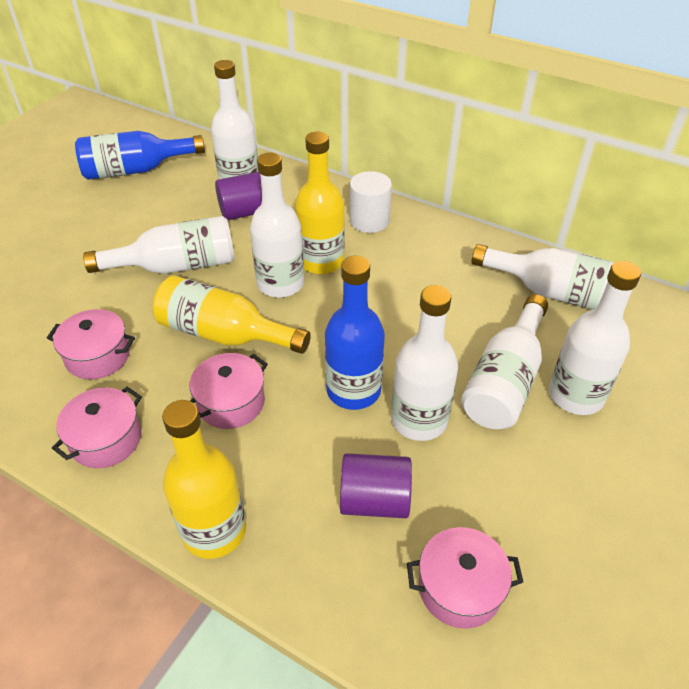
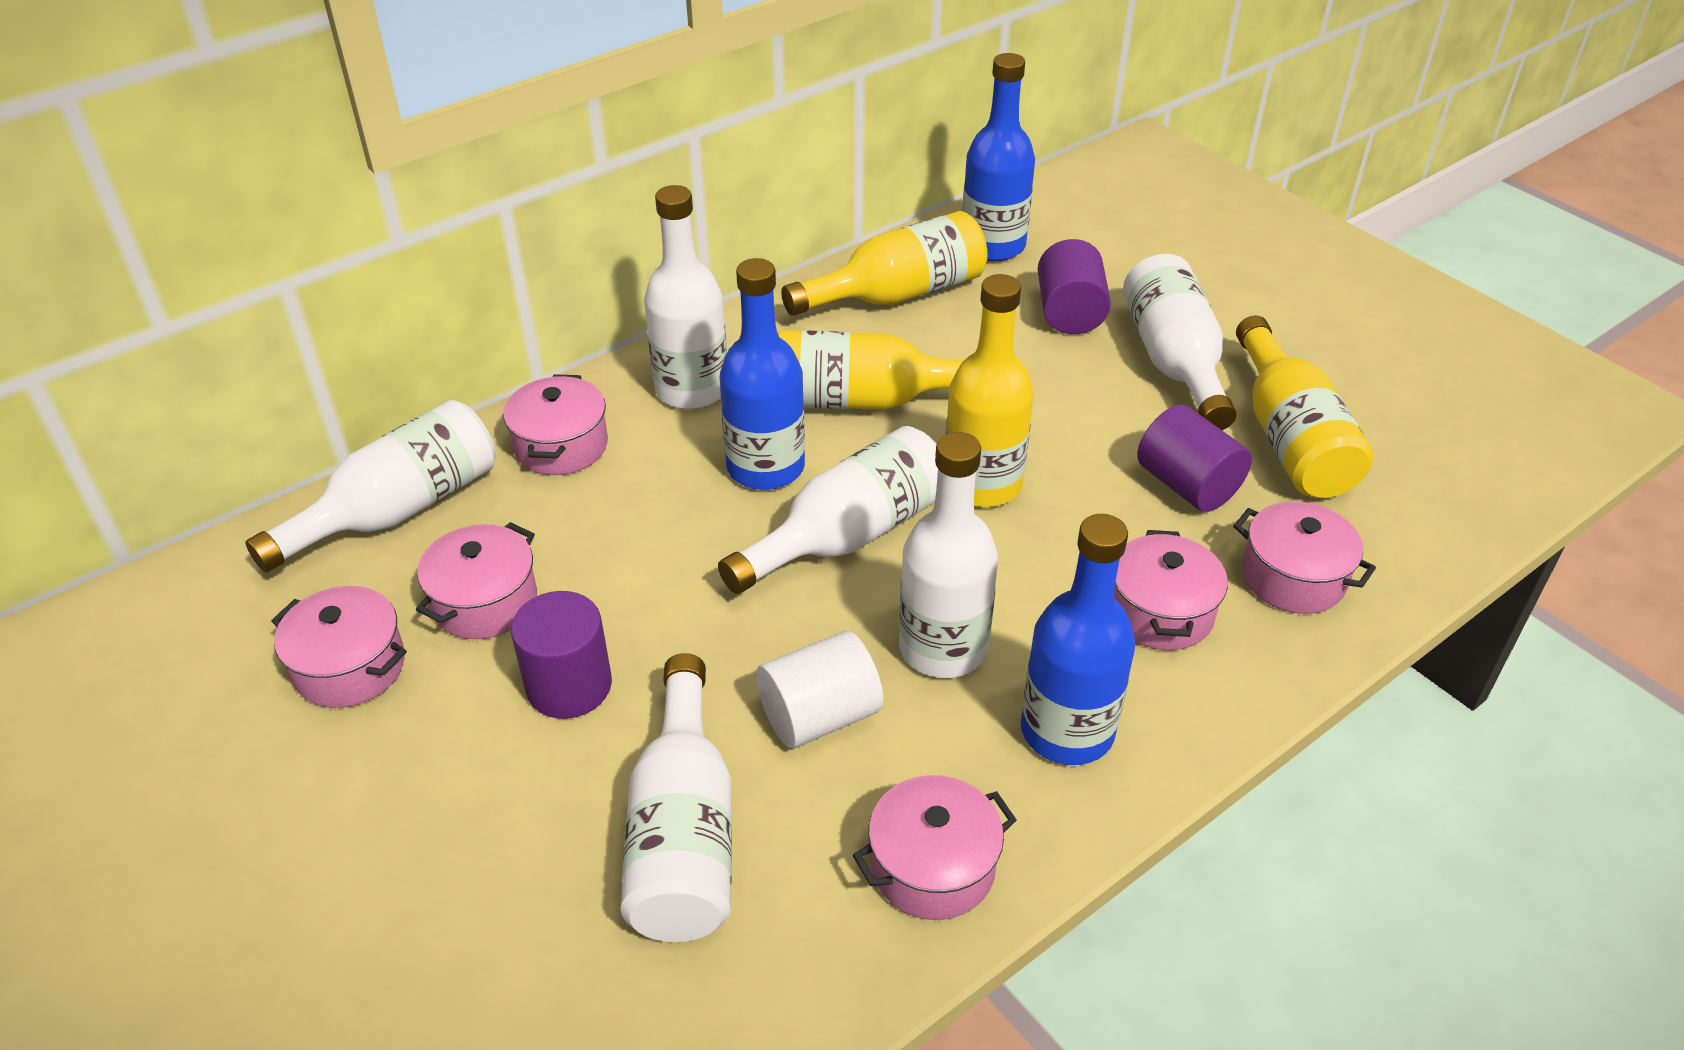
blue bottle: [75,131,205,180] [325,256,385,410] = 2 -> [720,258,805,490] [962,53,1035,261] [1021,514,1135,765] = 3
pink pot: [47,309,135,380] [52,387,142,468] [190,353,268,429] [407,527,523,629] = 4 -> [271,586,407,708] [416,522,537,639] [503,374,608,475] [853,775,1017,920] [1114,530,1228,650] [1233,501,1376,614] = 6
purple cylinder: [215,172,262,220] [340,453,412,518] = 2 -> [511,591,612,719] [1038,239,1111,334] [1137,405,1252,512] = 3
white bottle: [83,216,235,274] [211,60,259,179] [250,152,304,298] [391,285,458,441] [461,295,548,429] [471,244,615,310] [549,261,641,415] = 7 -> [245,400,496,573] [621,653,732,942] [644,185,727,409] [718,426,938,594] [899,432,998,678] [1123,254,1237,430] = 6
yellow bottle: [153,276,311,354] [162,400,246,559] [295,132,345,274] = 3 -> [777,330,964,410] [781,211,988,316] [945,274,1034,507] [1236,315,1374,498] = 4

